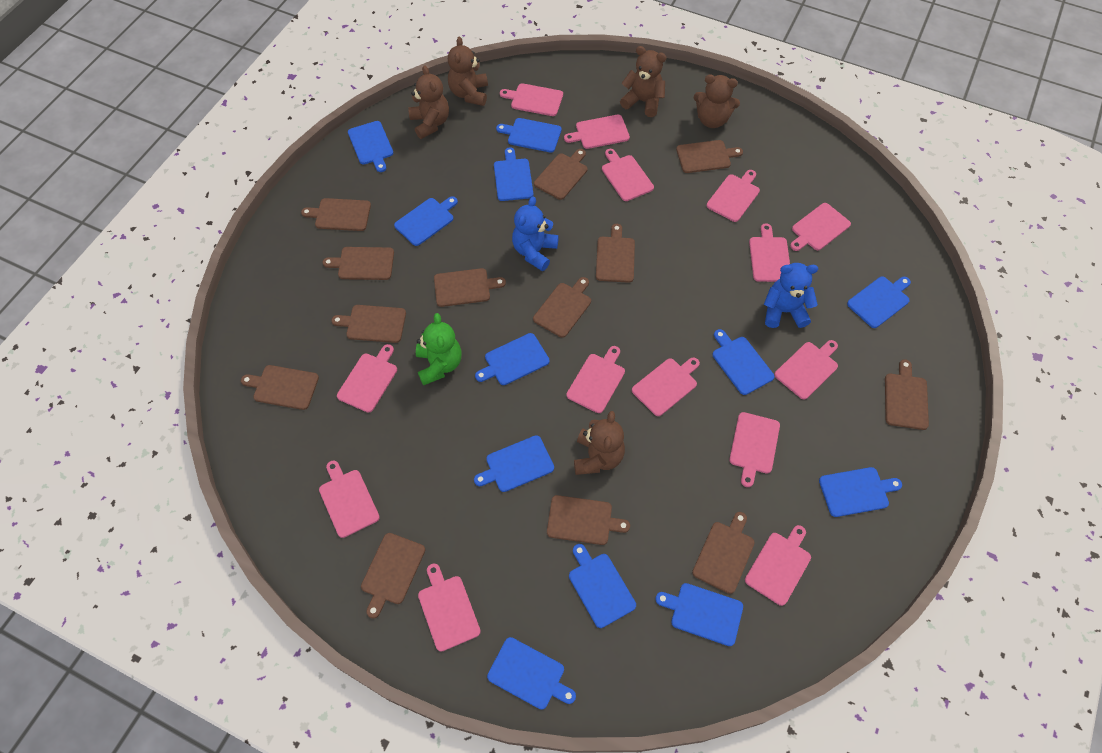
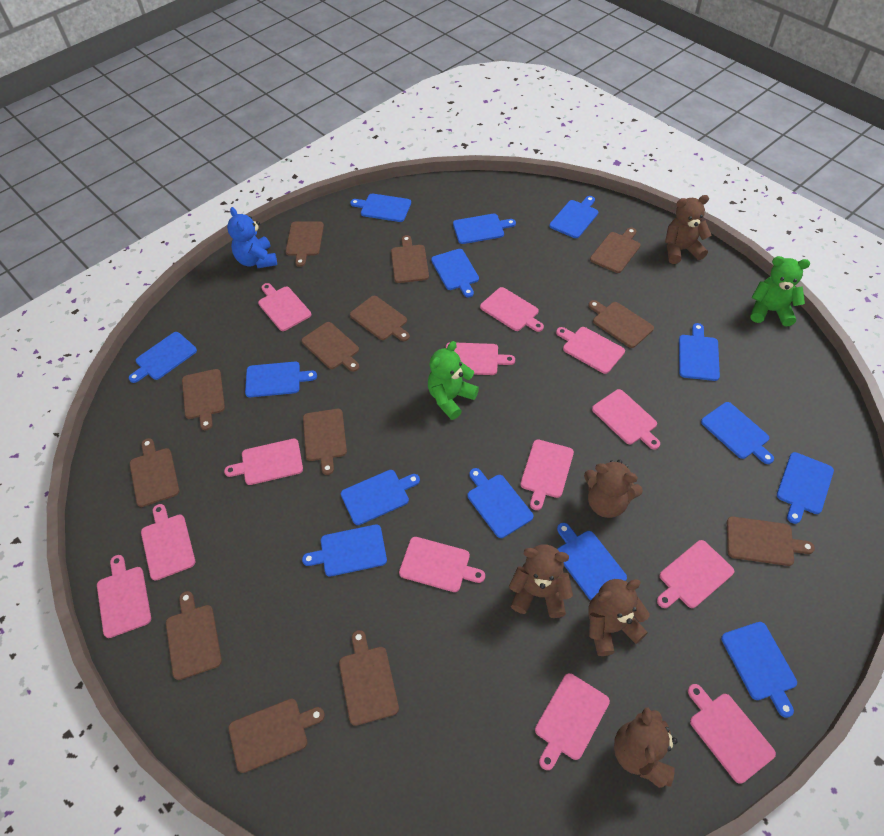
blue cutting board: [348,121,393,172] [394,196,458,246] [474,435,554,492] [475,333,550,385] [487,637,576,710] [494,147,533,201] [496,118,562,153] [569,544,636,628] [655,583,743,646] [712,329,774,395] [819,467,902,517] [847,276,911,328] = 12 -> [129,332,197,383] [245,362,317,397] [302,525,387,576] [341,470,420,525] [350,193,411,222] [431,249,479,297] [453,214,516,244] [468,468,533,538] [549,196,598,238] [557,523,627,600] [679,323,720,381] [701,402,774,464] [721,622,797,718] [777,452,834,524] = 14
blue teddy bear: [512,196,559,271] [764,263,818,328] = 2 -> [227,207,277,268] = 1
green teddy bear: [416,313,461,385] = 1 -> [428,341,479,420] [751,256,810,326] = 2
pink cutting board: [319,461,380,538] [337,344,397,413] [418,564,481,652] [500,83,563,116] [564,115,630,149] [566,346,625,413] [602,149,654,201] [632,357,700,416] [706,170,760,222] [729,412,780,487] [745,525,811,606] [749,223,790,282] [775,340,838,399] [790,203,851,251] = 14 -> [97,555,151,638] [141,504,195,581] [224,439,303,485] [258,283,311,331] [399,537,485,592] [446,342,515,375] [480,287,544,332] [520,440,574,510] [535,673,610,770] [556,327,625,374] [592,389,660,449] [657,540,734,608] [688,684,776,784] = 13

